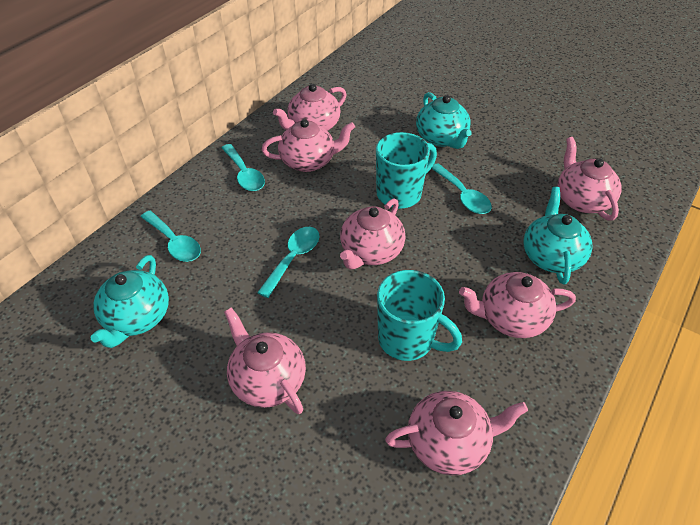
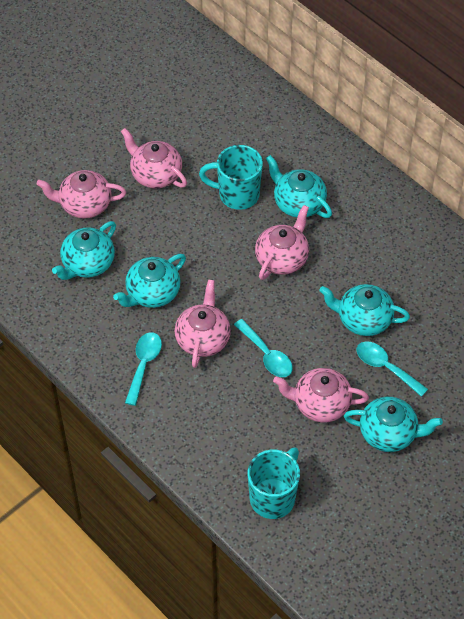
pink teapot: [224,307,306,414] [262,119,355,172] [273,84,347,131] [340,198,405,270] [385,391,528,476] [459,272,576,338] [557,137,621,220] = 7 -> [36,170,126,219] [121,128,187,188] [174,280,231,368] [255,205,309,280] [273,368,369,422] = 5
turquoise spoon: [141,211,201,262] [222,144,265,191] [257,227,320,298] [431,163,492,214] = 4 -> [125,332,162,406] [234,319,293,377] [357,341,428,397] = 3
turquoise teapot: [90,255,169,348] [416,92,472,149] [524,187,593,285] = 3 -> [52,221,116,280] [113,254,186,308] [266,155,332,218] [319,284,410,336] [344,396,443,452] = 5

